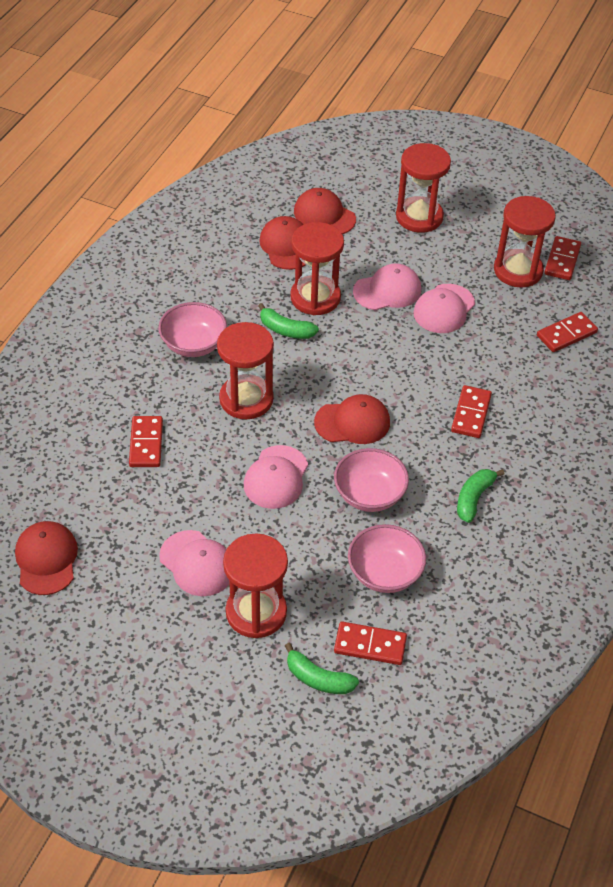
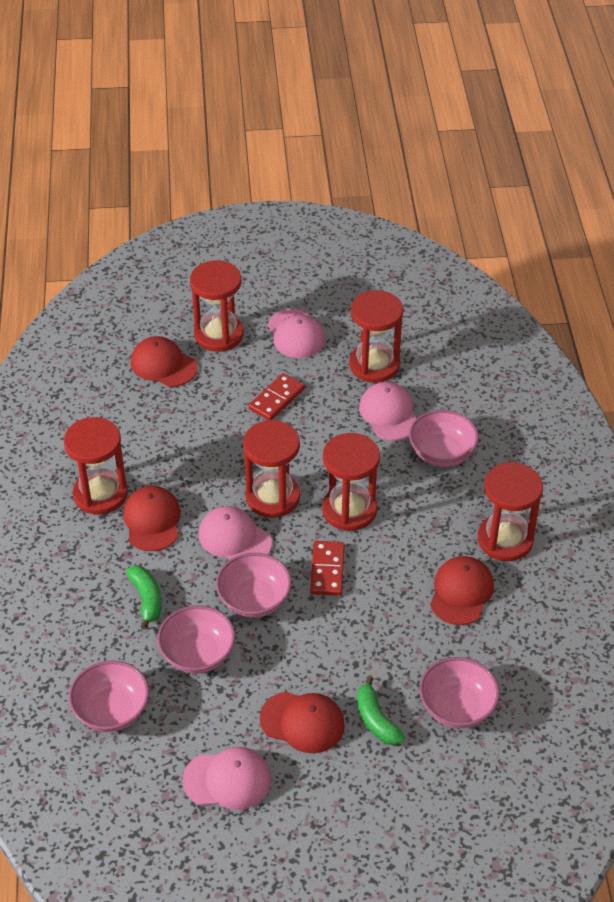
green banana: [258,303,319,339] [285,643,359,694] [457,469,505,523] = 3 -> [126,565,162,630] [357,676,405,745] = 2
pink bowl: [158,302,227,357] [334,448,409,512] [348,524,426,593] = 3 -> [69,660,149,732] [157,605,235,673] [216,553,292,618] [409,410,479,467] [419,657,500,728] = 5
red domino: [129,416,163,467] [334,621,407,665] [451,385,492,438] [537,312,598,352] [544,236,581,280] = 5 -> [249,373,305,420] [310,541,345,596] = 2
red hourglass: [217,322,274,419] [223,533,288,638] [290,222,344,315] [396,143,451,233] [494,196,555,288] = 5 -> [63,417,128,514] [190,260,244,351] [243,420,300,518] [322,433,380,531] [349,290,403,383] [478,462,543,561] = 6

